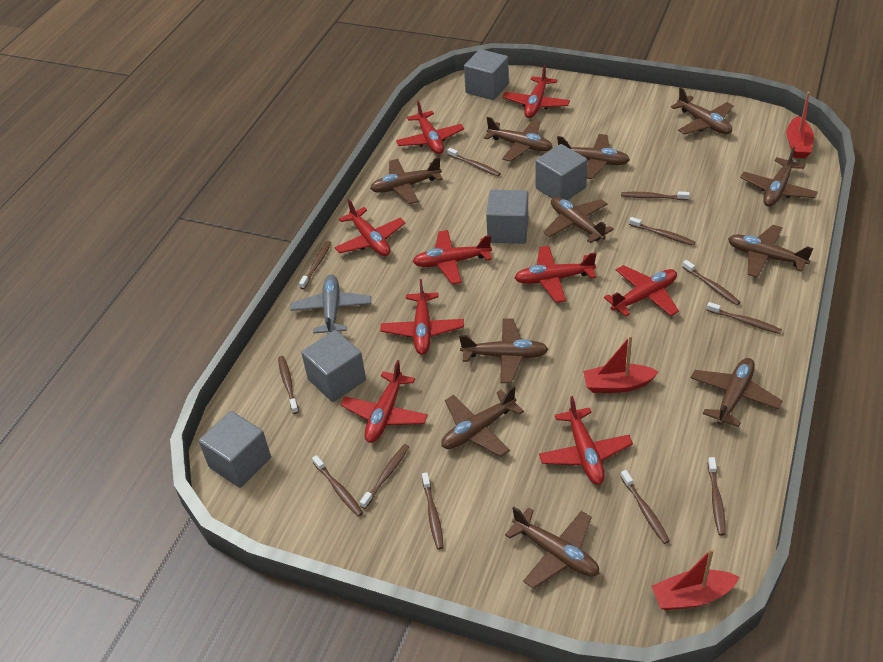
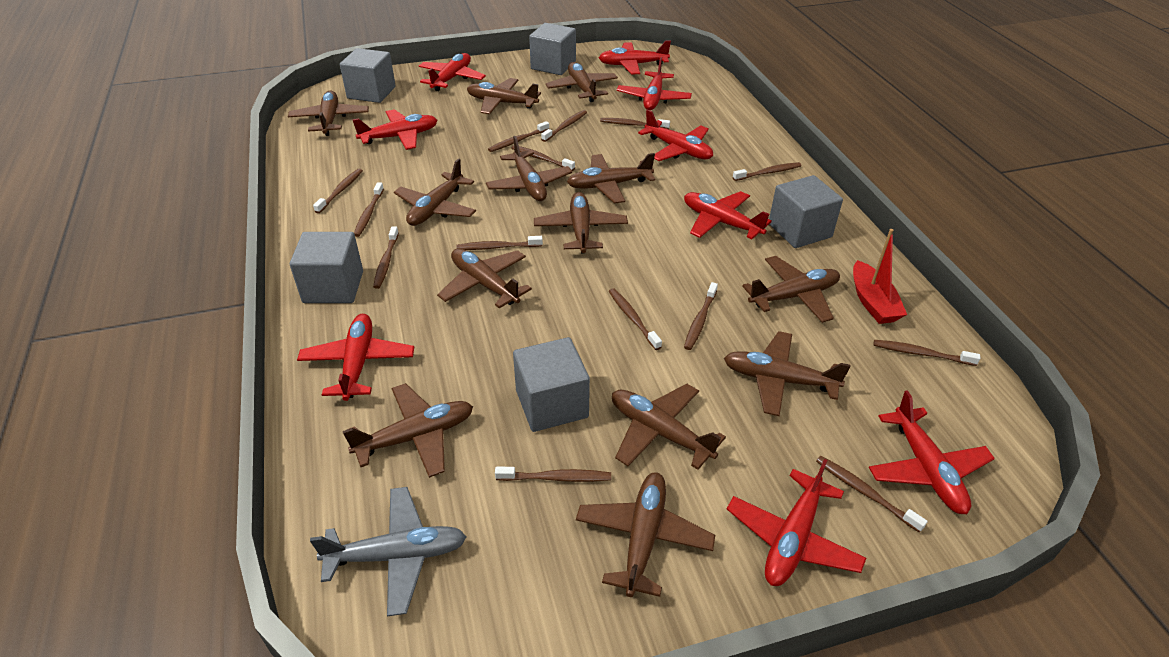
brown plane: [370,157,443,204] [441,386,524,457] [459,319,549,383] [484,117,553,161] [505,507,599,589] [543,197,614,243] [557,134,630,179] [671,87,734,135] [691,358,782,427] [728,225,813,278] [740,147,818,207] = 11 -> [288,91,369,136] [343,383,473,478] [394,158,476,226] [437,248,532,308] [467,78,541,114] [486,136,572,201] [534,192,628,253] [546,62,618,102] [567,153,655,204] [576,472,715,597] [612,384,726,470] [724,331,851,416] [742,256,840,323] = 13
brown toothbrush: [278,356,299,414] [299,241,332,289] [312,455,363,517] [360,444,409,509] [422,472,444,550] [447,148,501,176] [620,470,670,544] [621,191,690,200] [629,217,695,246] [682,260,741,305] [706,302,782,334] [708,457,726,536] = 12 -> [313,169,363,213] [354,182,384,237] [373,226,399,289] [456,236,543,250] [488,121,549,152] [495,467,611,482] [511,145,575,171] [541,110,587,142] [600,118,670,129] [609,288,662,350] [684,282,718,350] [733,162,801,181] [816,456,928,533] [873,340,981,366] = 14
red boat: [583,335,659,393] [652,549,740,610] [787,92,814,158] = 3 -> [853,229,907,324] = 1

